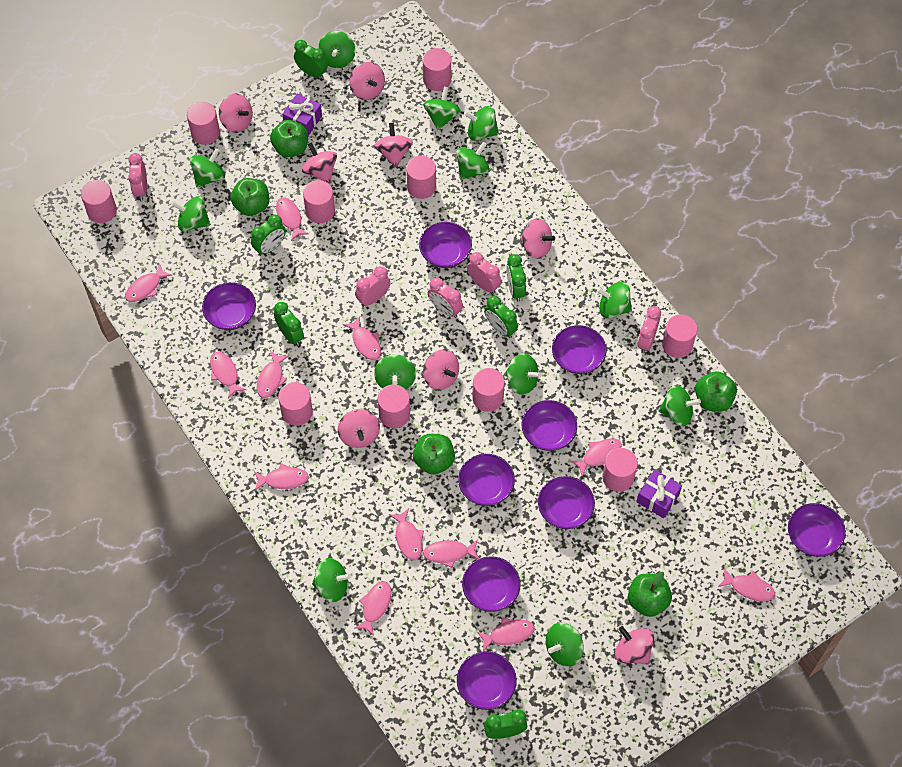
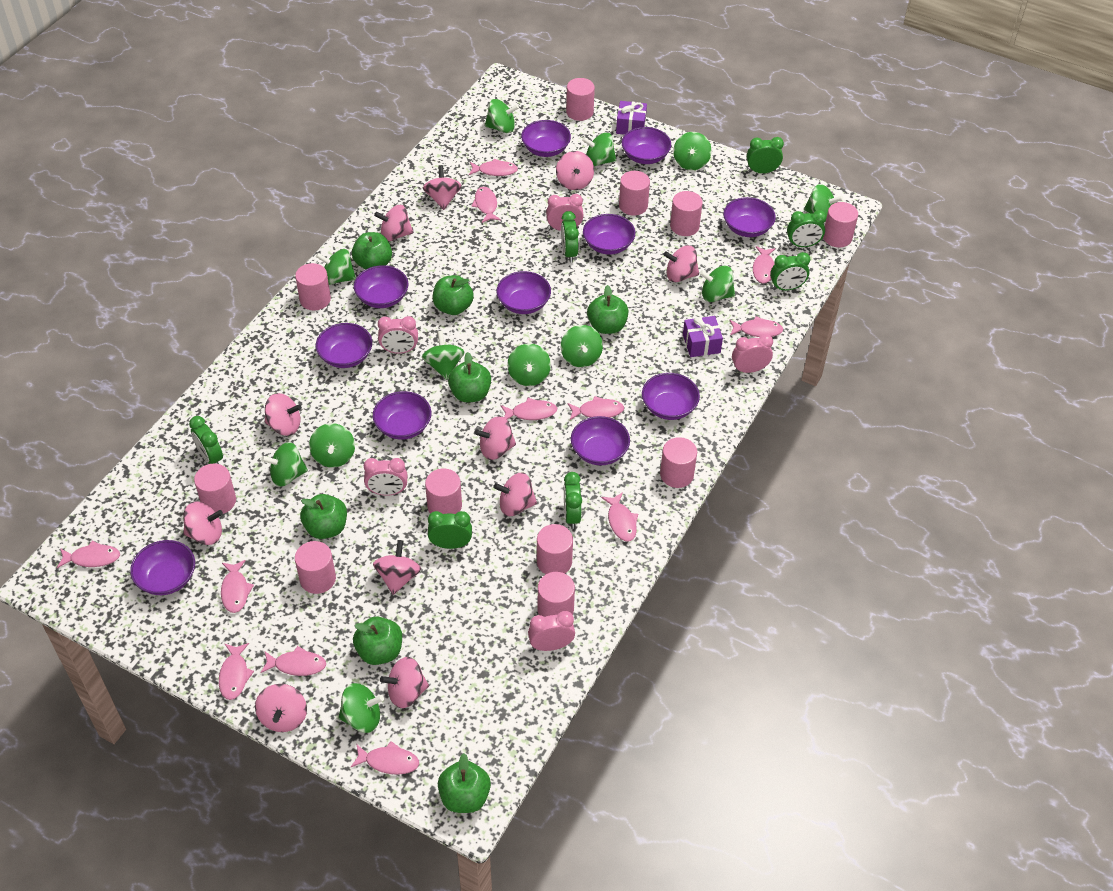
green apple: [230,178,269,216] [270,120,308,157] [413,434,455,475] [628,572,672,617] [695,371,737,412] = 5 -> [300,494,347,539] [352,232,392,269] [353,616,402,665] [433,275,474,315] [438,753,491,813] [448,352,491,402] [587,285,629,334] = 7
green clock: [251,214,286,256] [274,302,304,346] [294,40,328,79] [484,296,518,338] [484,709,527,739] [507,254,526,302] = 6 -> [189,416,223,464] [428,511,472,549] [561,211,579,262] [564,472,582,529] [747,137,784,173] [770,252,810,291] [787,210,826,247] = 7
pink cylinder: [81,180,117,223] [187,102,220,145] [278,382,313,426] [303,180,335,223] [378,384,410,428] [406,156,436,199] [423,48,451,91] [472,368,505,412] [602,448,638,492] [662,314,697,358] = 10 -> [194,464,236,514] [295,263,331,310] [295,541,336,594] [425,469,462,514] [537,524,573,574] [538,572,575,617] [566,78,595,121] [619,171,650,216] [660,437,697,488] [670,191,703,236] [823,202,858,247] = 11
pink spinning top: [219,93,253,133] [302,142,337,183] [338,409,380,448] [349,62,385,100] [374,123,413,167] [423,349,459,390] [520,218,555,259] [615,626,654,665] = 8 -> [183,501,223,545] [255,684,307,732] [265,393,302,436] [373,540,421,595] [374,205,413,242] [380,657,429,708] [423,165,462,210] [474,416,516,460] [493,473,537,516] [556,151,594,190] [663,245,699,282] = 11
purple bowl: [202,282,256,330] [419,222,472,268] [457,651,517,710] [458,454,515,506] [462,556,521,612] [522,400,577,451] [538,476,595,529] [552,325,607,374] [788,503,846,557] = 9 -> [130,540,195,595] [316,323,372,368] [354,265,408,308] [373,391,431,440] [497,271,551,314] [521,120,571,157] [571,416,630,465] [583,214,635,255] [622,127,671,164] [642,373,700,420] [723,197,776,237] = 11

